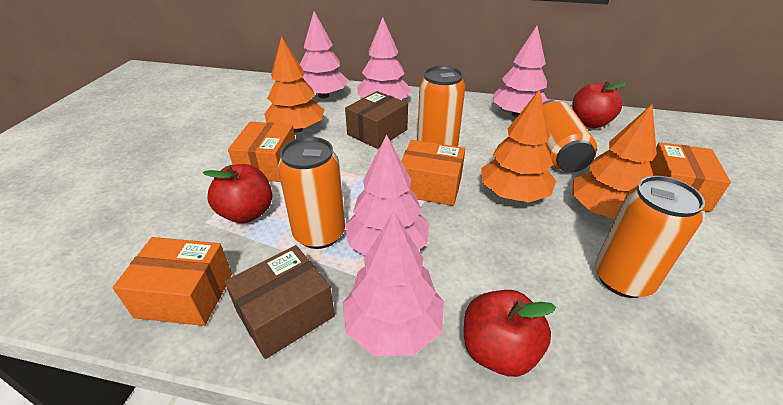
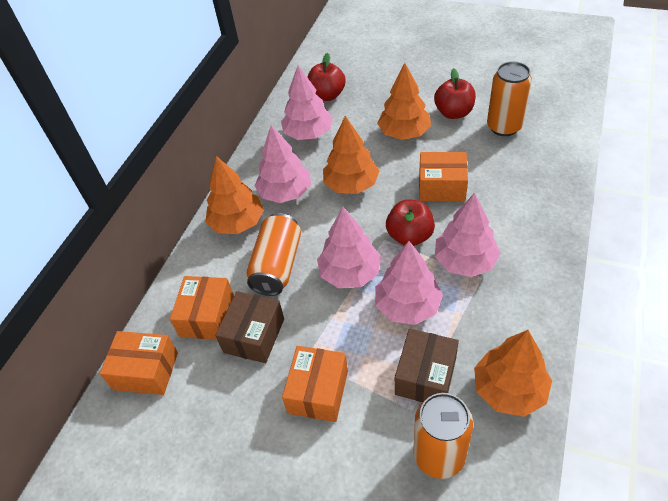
orange can: [278,137,345,249] [417,66,465,146] [543,100,597,173] [595,176,705,298] = 4 -> [247,213,301,296] [413,393,473,479] [487,61,532,136] = 3
orange tree: [265,36,324,132] [481,90,556,203] [572,104,657,219] = 3 -> [205,156,264,234] [323,116,379,194] [377,63,431,140] [474,330,552,417] = 4

